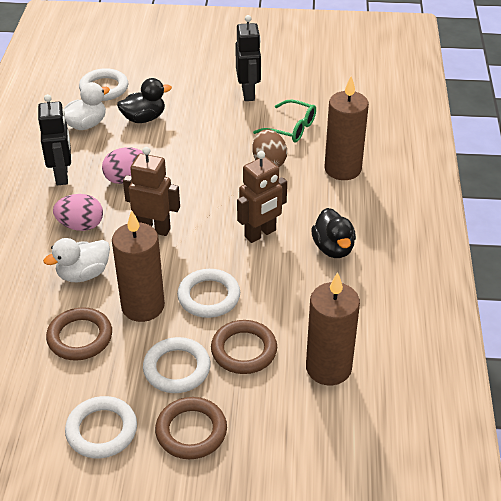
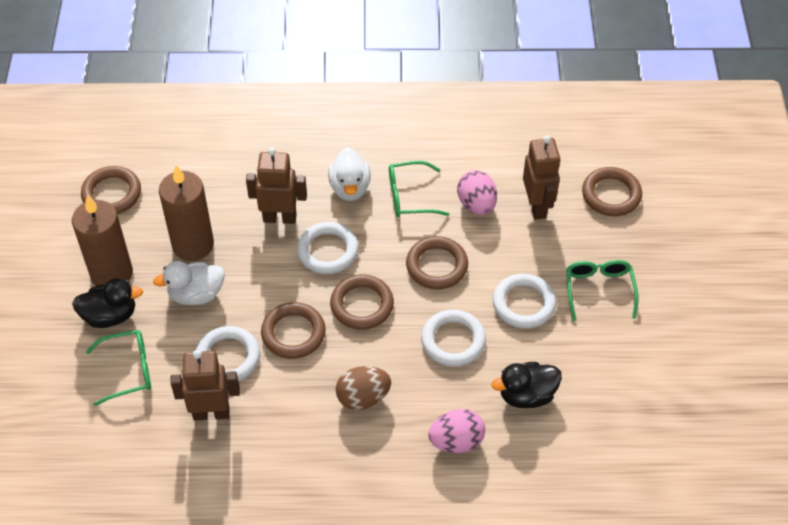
black robot: [38,94,71,185] [235,15,261,101] = 2 -> none = 0
brown candle: [112,210,165,322] [306,272,360,385] [325,76,369,180] = 3 -> [72,195,133,286] [159,165,214,261] = 2
brown ring: [46,307,112,361] [155,397,227,459] [211,320,277,374] = 3 -> [81,166,141,214] [261,302,326,359] [330,274,394,330] [406,236,468,289] [582,167,642,216] = 5
brown robot: [123,147,180,236] [237,151,287,243] = 2 -> [170,350,240,421] [246,148,307,224] [523,135,561,220] = 3
green glasses: [253,99,316,142] = 1 -> [86,330,151,406] [389,161,449,217] [566,260,638,321] = 3

